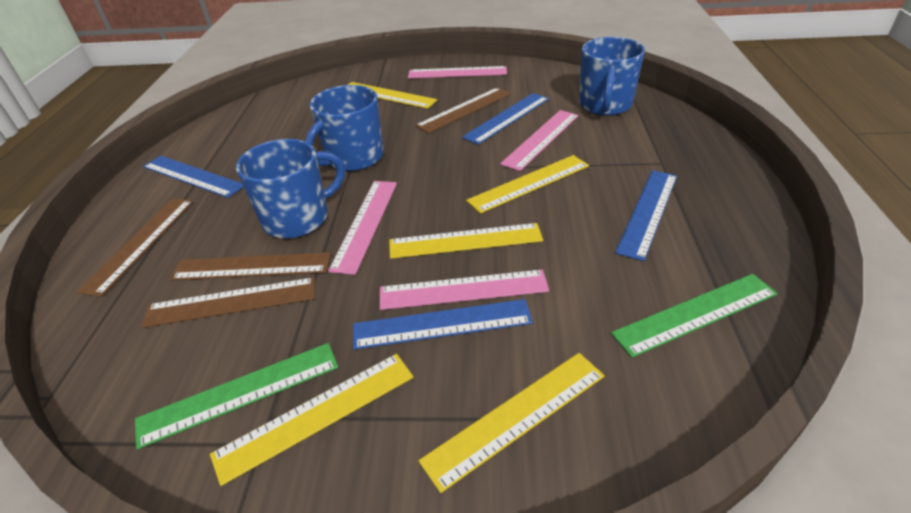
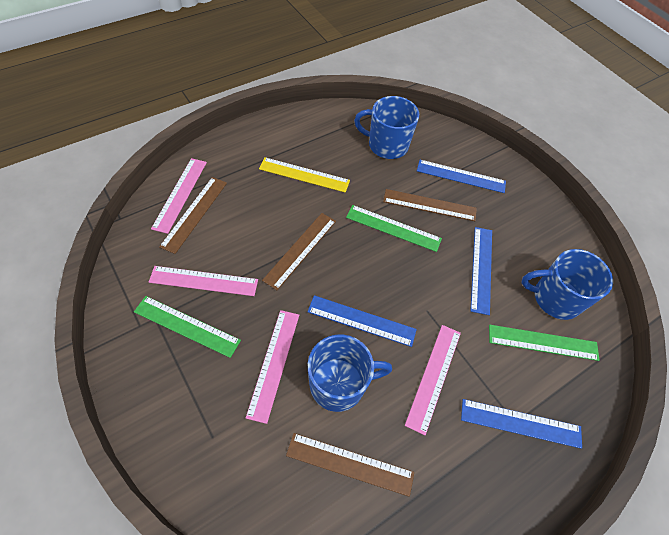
green ruler: [135,343,338,449] [611,274,777,358] = 2 -> [134,296,241,358] [346,205,442,252] [489,325,600,361] = 3
yellow ruler: [210,354,413,486] [348,82,437,109] [389,223,543,259] [418,353,605,493] [466,155,589,214] = 5 -> [259,157,350,193] = 1

